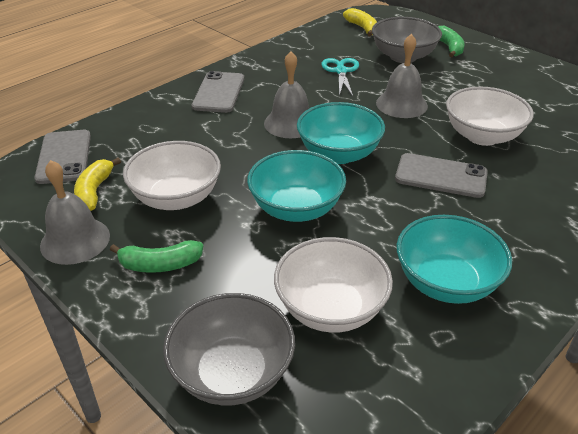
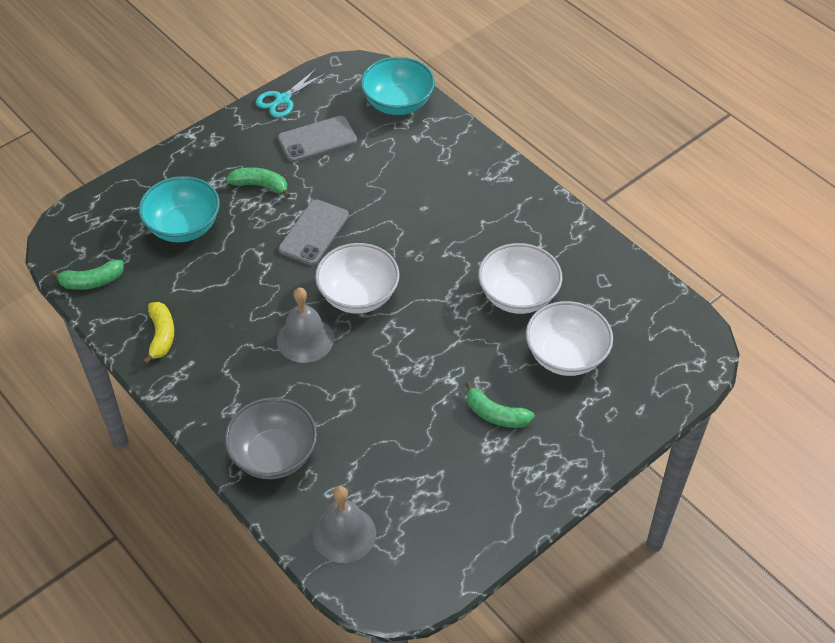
green banana: [110,240,203,273] [438,26,465,57] = 2 -> [50,260,124,290] [226,167,291,198] [465,381,535,428] = 3
grey bell: [40,160,110,265] [264,51,309,138] [376,34,428,118] = 3 -> [277,288,334,363] [313,486,376,563] = 2
grey bowl: [163,293,295,406] [372,17,442,63] = 2 -> [224,397,317,479] = 1
grey phone: [34,130,91,184] [192,71,244,113] [395,153,488,198] = 3 -> [278,116,357,162] [278,199,349,265] = 2
turquoise bowl: [247,150,346,222] [297,102,385,164] [397,215,512,304] = 3 -> [139,176,220,242] [361,57,435,115] = 2
yellow banana: [74,157,121,211] [343,8,377,36] = 2 -> [143,302,174,365] = 1

